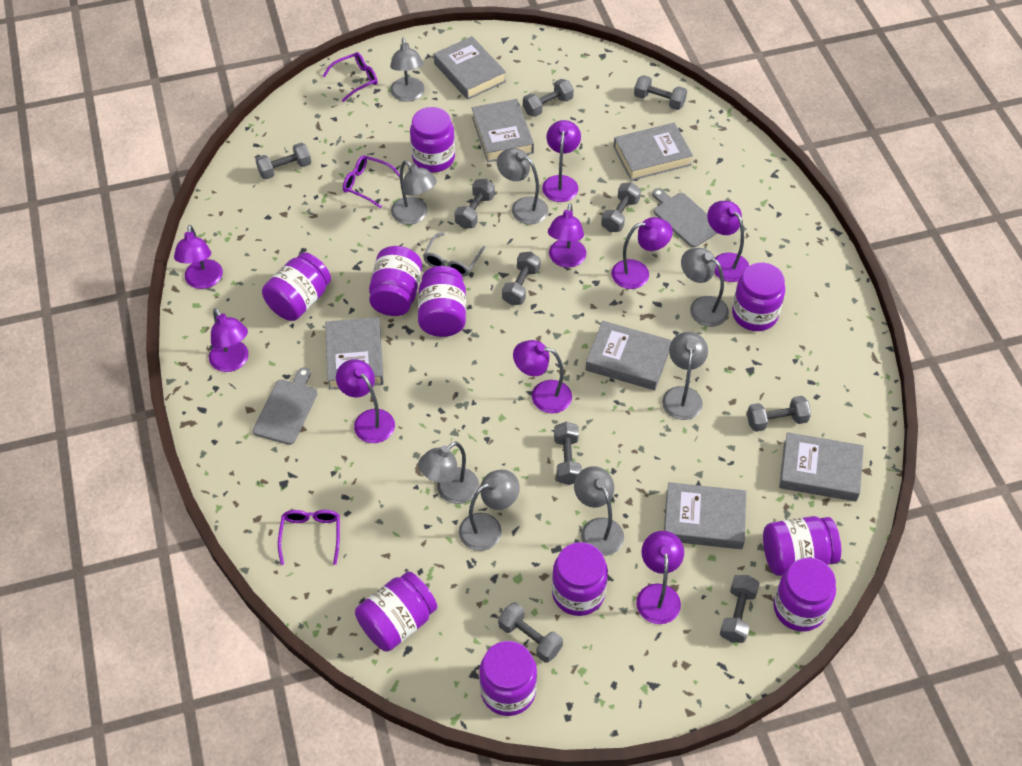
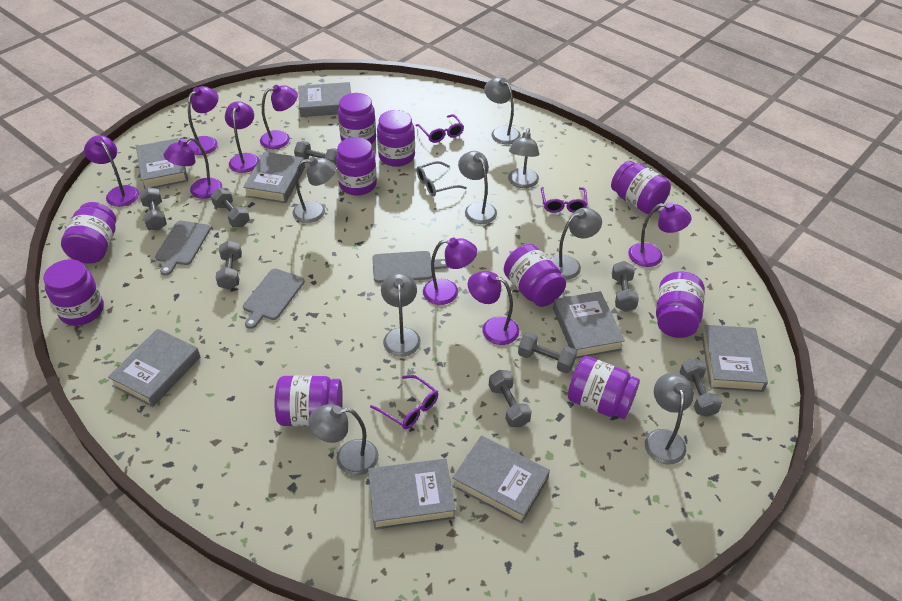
grey book: [325,317,384,389] [434,36,506,100] [472,99,534,162] [585,321,672,390] [614,123,693,181] [664,482,746,549] [779,432,864,502] = 7 -> [108,328,200,407] [136,138,188,189] [243,152,305,203] [298,82,351,117] [368,459,455,530] [452,435,550,524] [553,291,625,359] [701,325,768,392] = 8
grey cutting board: [253,367,318,445] [652,188,718,248] = 2 -> [155,221,211,276] [243,269,305,329] [372,251,448,283] = 3
grey dumbbell: [255,143,311,179] [454,179,495,229] [498,602,563,663] [502,252,541,305] [523,79,574,117] [554,422,582,485] [601,182,641,232] [634,75,687,110] [720,575,760,643] [747,396,811,432] = 10 -> [139,187,167,231] [211,188,250,227] [216,240,242,290] [294,141,338,167] [489,370,532,427] [518,332,577,373] [612,261,639,312] [680,358,722,417] = 8
purple lamp: [174,225,223,289] [209,308,249,372] [336,359,395,443] [513,340,572,413] [542,120,581,202] [548,203,586,268] [611,217,673,289] [636,531,684,624] [707,201,749,282] = 9 -> [84,135,139,207] [163,137,222,199] [188,86,218,155] [225,101,259,173] [260,85,298,149] [423,238,477,305] [468,271,519,345] [628,202,692,267] = 8

